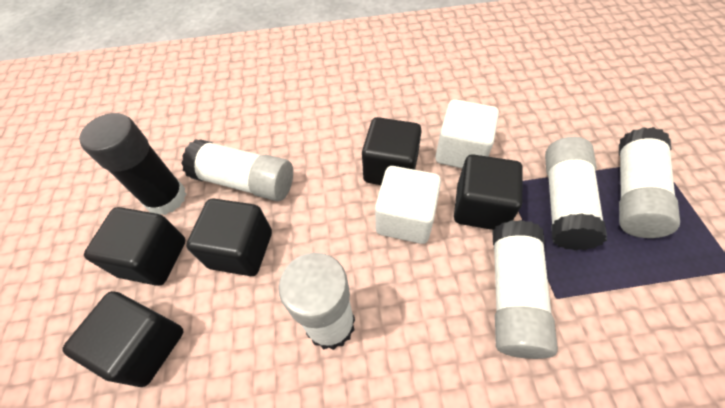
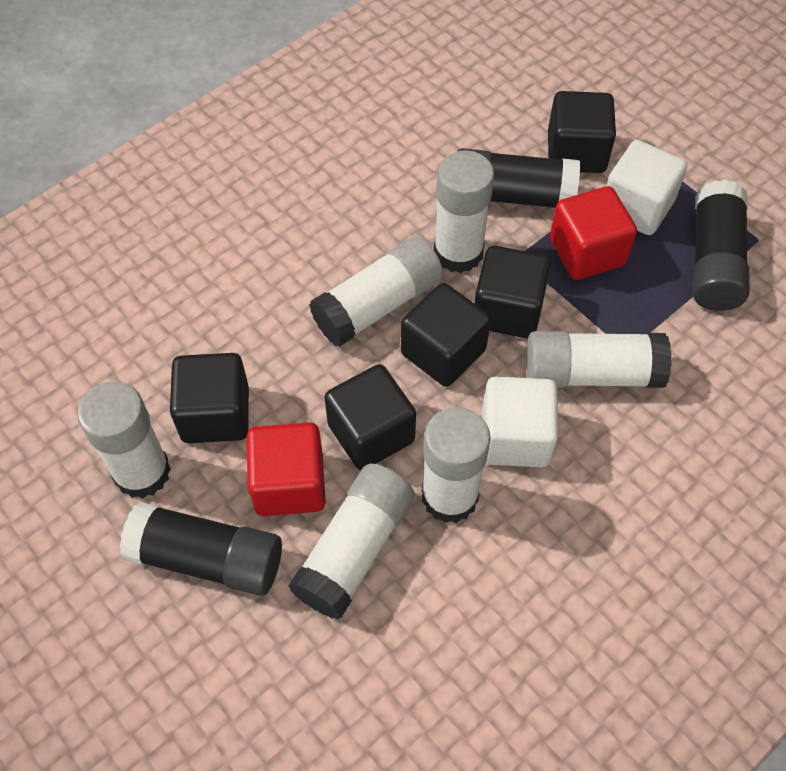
black glue stick: [79,113,186,215] = 1 -> [120,502,282,596] [458,148,580,208] [693,180,749,311] = 3
red cube: none = 0 -> [247,422,326,516] [550,186,637,280] = 2
white glue stick: [181,139,293,201] [279,253,355,350] [492,220,558,359] [545,137,607,250] [619,127,680,238] = 5 -> [77,381,171,499] [288,464,414,619] [309,236,443,347] [422,407,491,523] [434,150,494,273] [526,331,672,388] = 6

